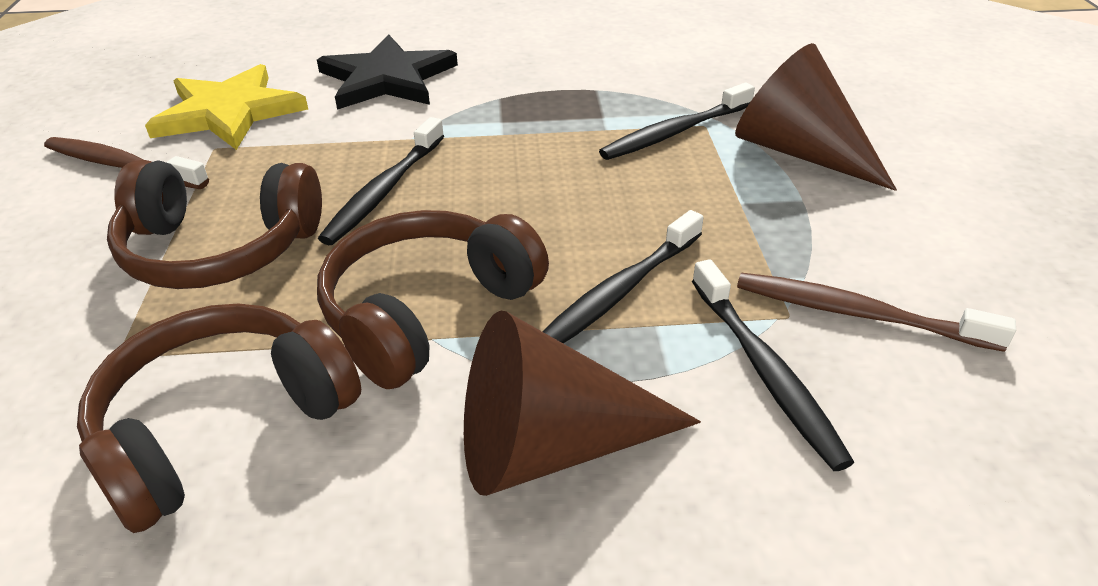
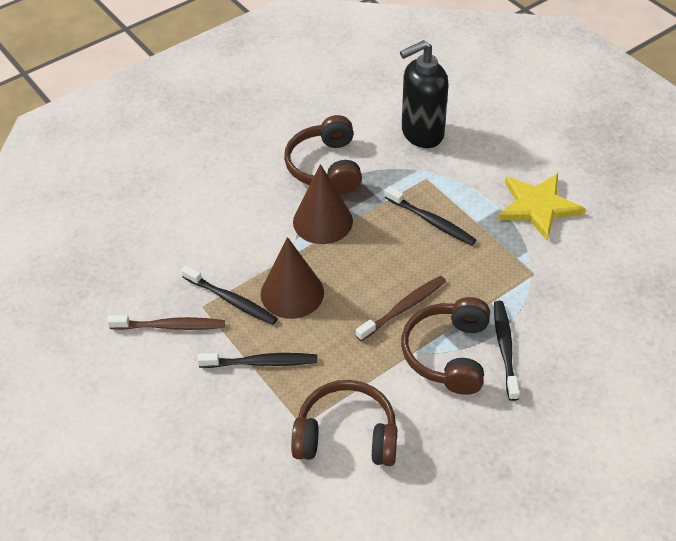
black soap dispenser: none = 0 -> [400,40,449,148] = 1
black star: [317,34,458,110] = 1 -> none = 0

